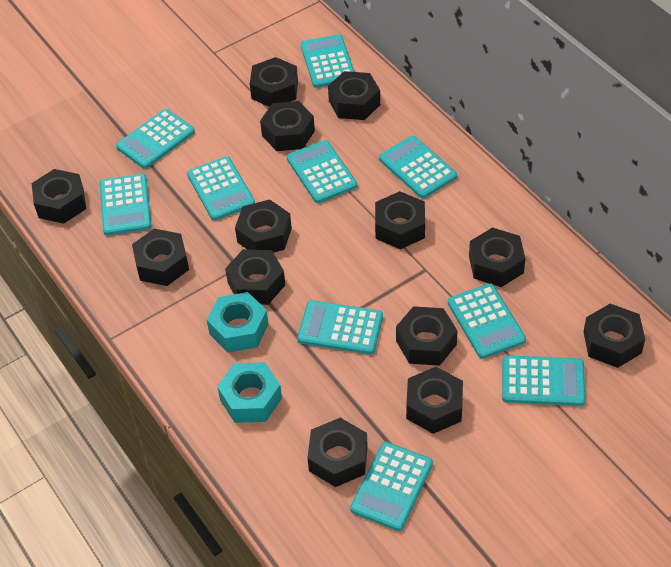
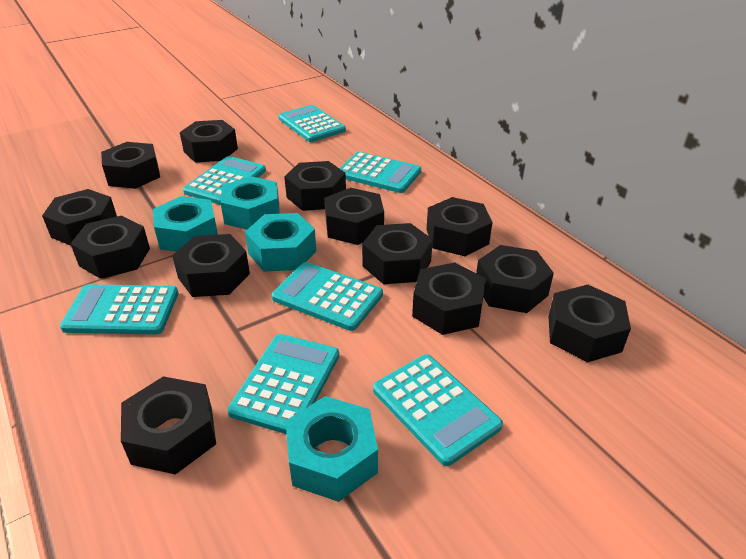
turquoise calculator: [100,174,151,236] [116,109,195,169] [187,156,255,221] [287,140,357,203] [297,300,383,354] [301,34,355,88] [350,442,433,531] [379,136,457,198] [448,283,526,359] [502,355,585,406] = 10 -> [60,284,179,335] [183,156,266,205] [228,334,339,434] [271,262,383,331] [279,105,346,142] [339,152,421,193] [373,354,503,466] = 7
turquoise nut: [207,292,269,352] [217,362,282,423] = 2 -> [153,196,218,252] [220,176,280,230] [245,213,316,272] [286,396,378,502] = 4

